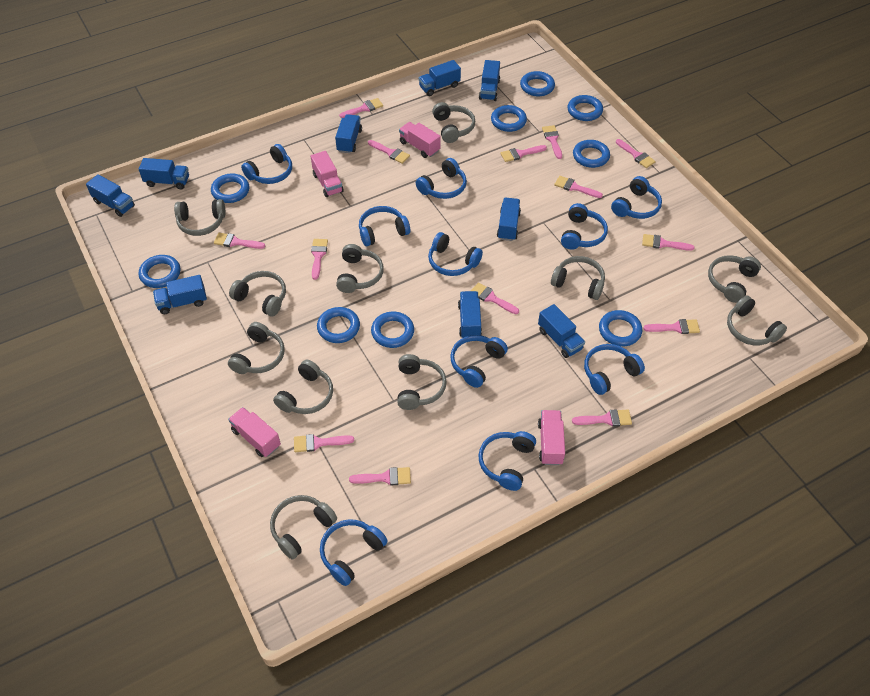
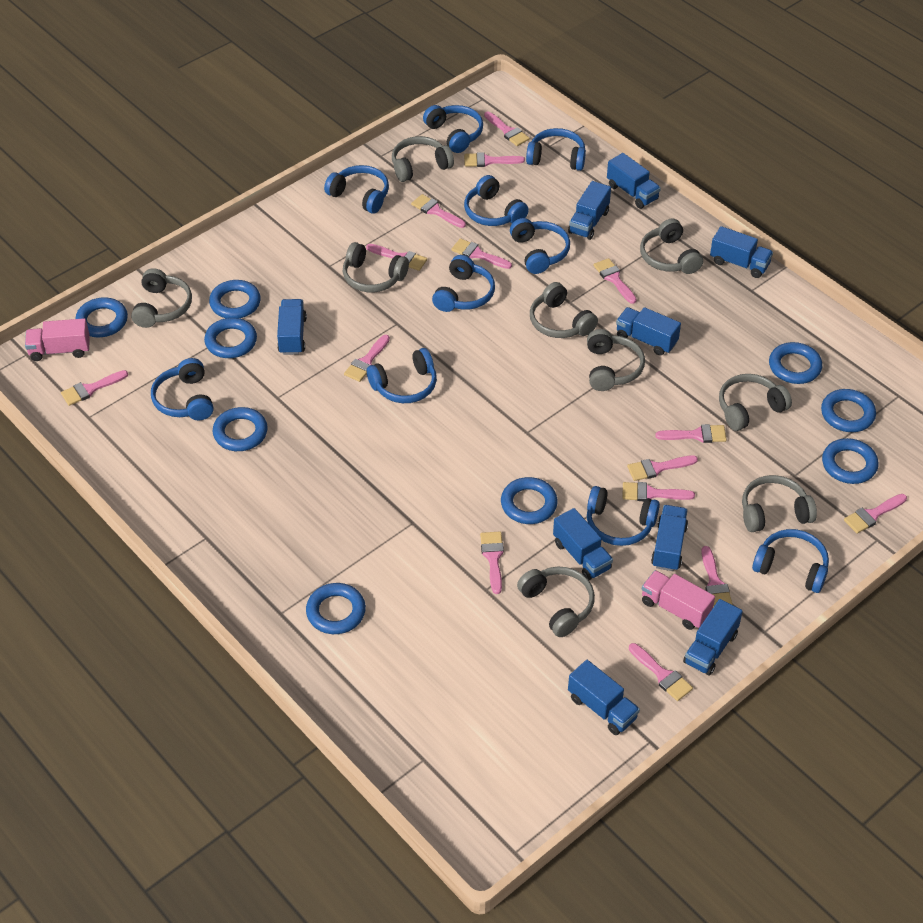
grey headphones: [174,199,226,236] [228,322,285,374] [229,271,286,317] [270,495,337,560] [273,360,333,414] [336,244,384,293] [397,354,447,410] [432,102,475,143] [551,256,605,300] [708,255,761,303] [727,295,787,345] = 11 -> [131,268,192,328] [343,242,409,292] [392,136,454,182] [517,566,595,637] [530,282,598,338] [587,329,645,391] [640,219,703,274] [719,374,792,431] [742,475,817,532] = 9
pink brush: [214,233,265,249] [294,434,354,452] [311,239,328,280] [339,98,383,118] [349,467,411,486] [368,140,410,164] [471,283,519,314] [500,145,547,162] [542,125,562,159] [554,176,603,198] [572,409,632,427] [616,139,656,168] [642,234,695,251] [643,319,700,334] = 14 -> [61,370,128,406] [344,335,390,382] [366,244,427,271] [411,194,466,228] [451,238,512,269] [464,152,525,167] [480,532,504,594] [484,111,530,146] [593,258,637,304] [623,482,695,501] [627,455,698,481] [629,643,693,701] [655,424,727,443] [701,546,733,607] [844,494,907,533] = 15
pink truck: [228,407,281,457] [311,151,344,197] [399,122,440,158] [538,410,565,465] = 4 -> [25,318,90,361] [642,570,715,630] = 2

